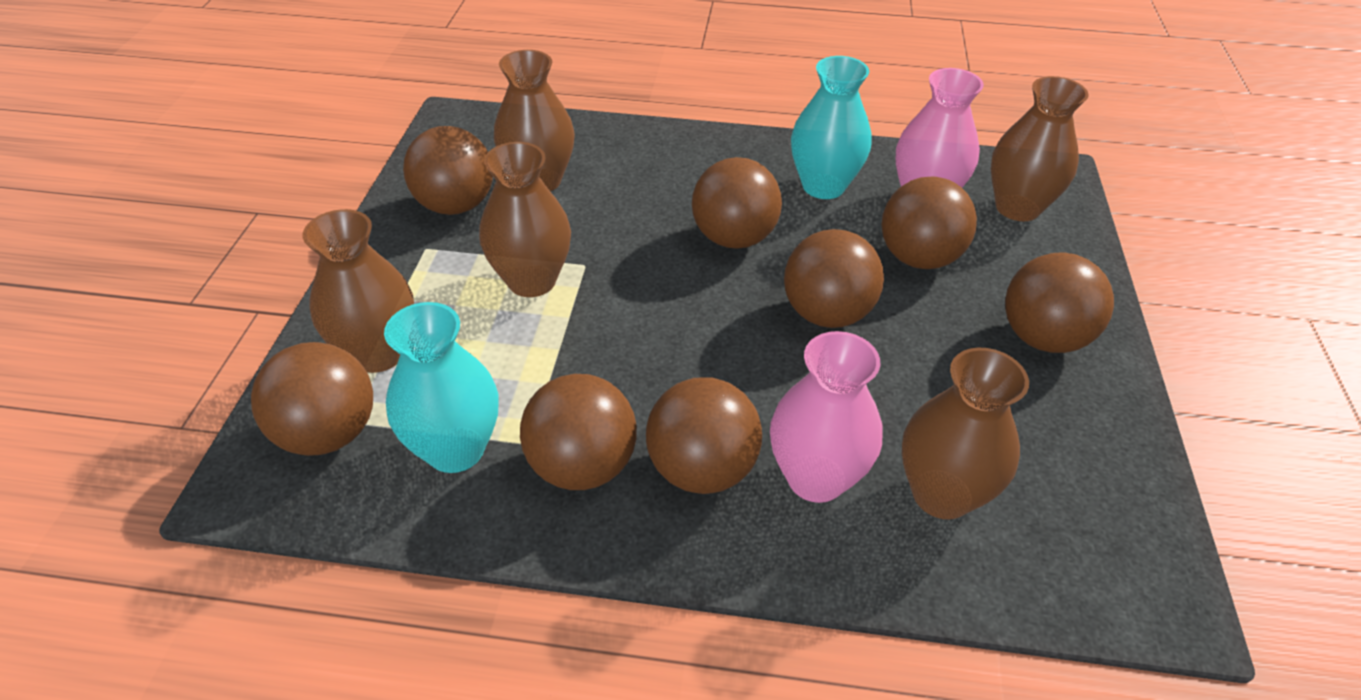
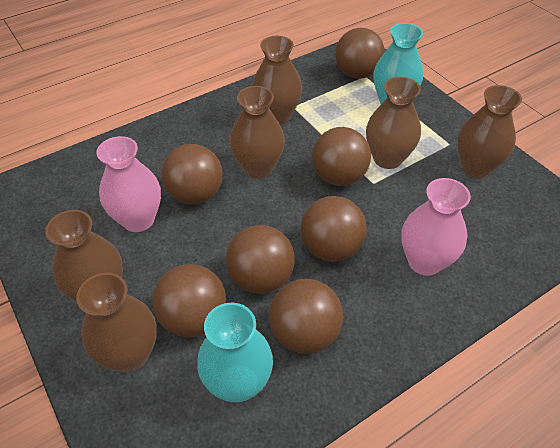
brown ball: [251,342,373,456] [403,126,493,215] [520,374,637,490] [646,377,762,494] [692,157,782,249] [784,229,884,328] [881,176,977,269] [1005,252,1114,353] = 8 -> [153,264,226,337] [161,144,223,205] [226,225,295,294] [269,279,343,354] [301,196,367,262] [312,127,371,186] [335,28,385,79] = 7
brown vase: [303,209,414,373] [479,142,571,297] [494,50,575,191] [902,348,1029,519] [991,76,1088,221] = 5 -> [45,210,123,302] [76,273,157,372] [230,86,285,179] [252,36,302,124] [366,77,421,169] [457,85,522,178] = 6

